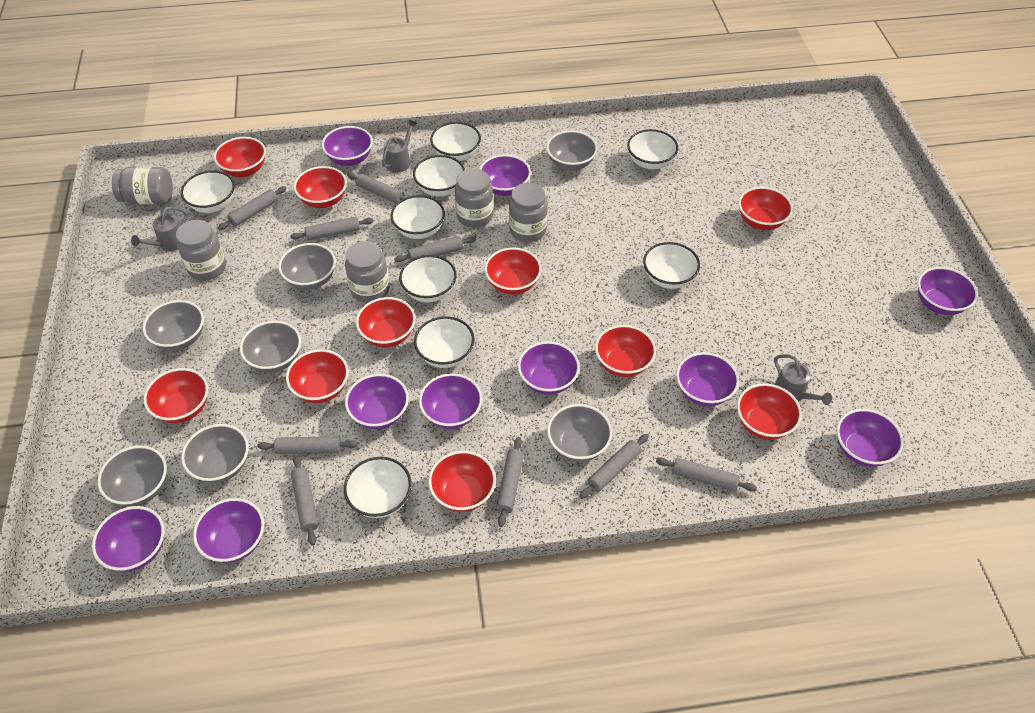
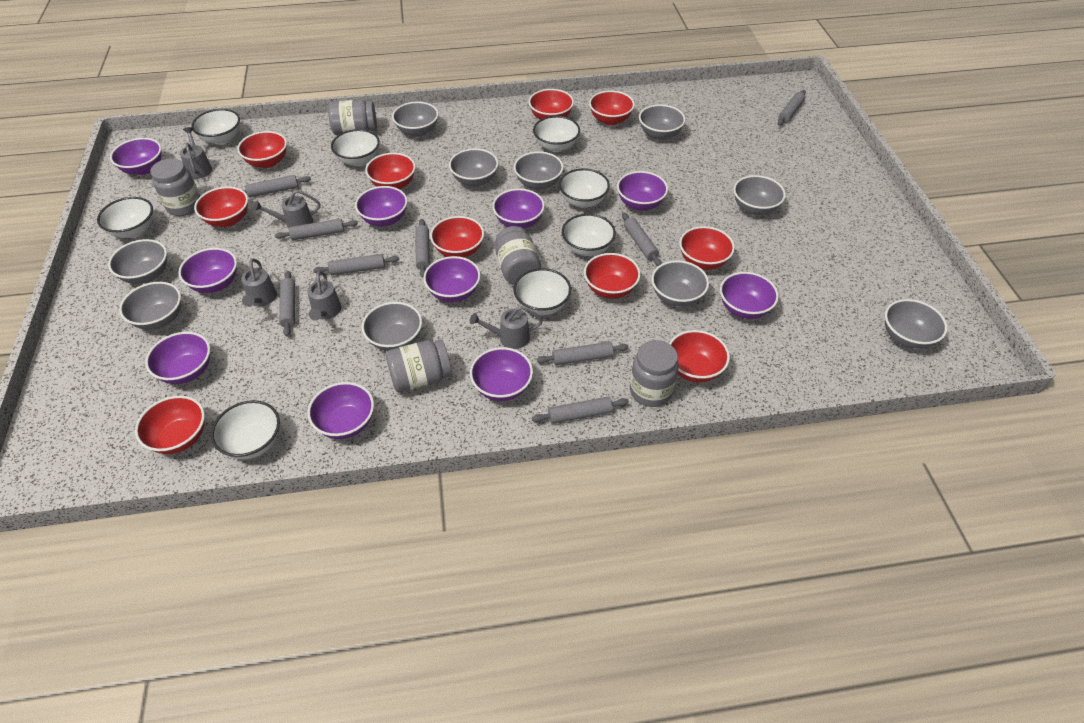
grey bowl: [98,446,167,506] [143,300,204,351] [181,424,249,483] [240,321,301,373] [279,243,336,290] [546,130,597,171] [547,404,612,462] = 7 -> [108,239,167,284] [119,282,181,330] [362,302,422,351] [392,102,439,137] [449,148,499,187] [514,151,563,190] [639,104,685,140] [652,260,709,307] [733,175,786,215] [885,299,948,349] = 10
grey watering can: [131,206,188,251] [382,119,417,173] [774,354,832,405] = 3 -> [180,127,212,179] [241,259,277,307] [254,190,320,229] [307,271,341,321] [470,306,543,349] = 5
white bowl: [181,171,235,213] [344,457,412,518] [390,195,445,239] [399,255,457,303] [413,155,465,197] [414,316,474,368] [430,122,481,161] [627,129,678,169] [643,242,700,289] = 9 -> [97,197,153,238] [191,109,240,145] [211,400,280,459] [331,129,380,166] [513,268,571,315] [533,116,580,152] [559,168,610,208] [562,214,616,256] = 8

